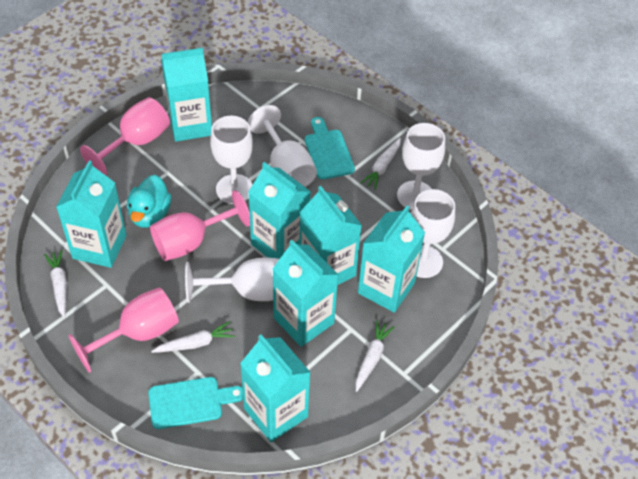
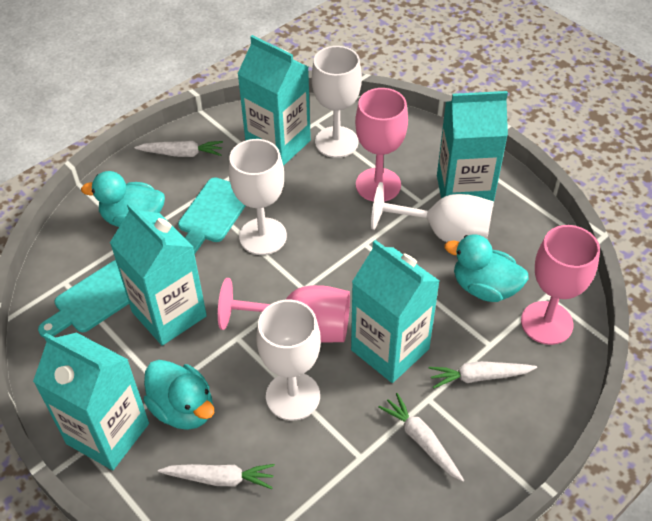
turquoise carton: [56,160,127,268] [161,48,212,142] [240,335,311,442] [248,162,311,259] [273,240,339,347] [299,186,362,285] [358,205,425,313] = 7 -> [33,333,149,470] [110,203,207,346] [238,35,311,166] [351,240,439,383] [437,91,508,201] = 5
turquoise duck: [127,175,171,228] = 1 -> [81,171,165,227] [143,360,214,430] [445,234,529,302] = 3
white goblet: [185,257,279,303] [210,116,253,204] [248,105,317,187] [397,123,445,210] [411,189,455,278] = 5 -> [229,139,287,255] [256,299,321,421] [312,46,362,158] [371,182,494,242] = 4

